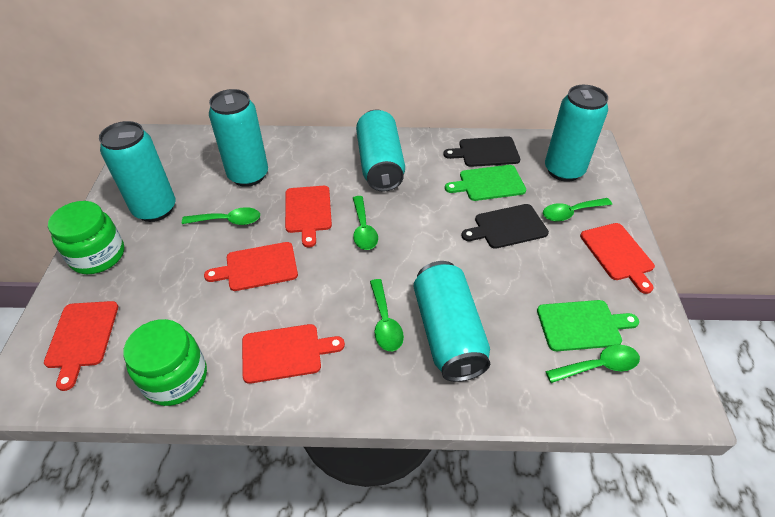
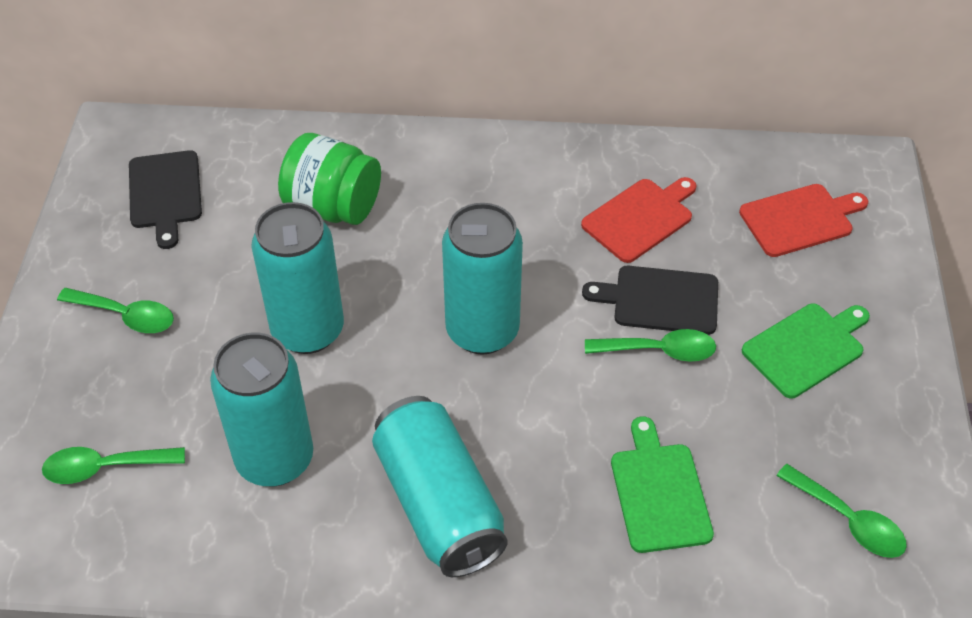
green jar: [48,201,124,274] [123,319,207,406] = 2 -> [278,133,381,225] = 1
green spoon: [182,207,260,225] [353,196,378,250] [370,279,404,351] [543,198,612,222] [545,345,640,383] = 5 -> [42,447,185,484] [57,288,174,333] [585,329,716,362] [776,464,907,558] = 4
red cutting board: [44,301,118,391] [204,242,298,291] [242,324,345,384] [285,186,332,247] [580,223,655,294] = 5 -> [581,177,697,263] [739,184,868,257] = 2
turquoise can: [99,121,175,222] [209,89,268,187] [356,109,405,192] [414,261,490,382] [545,85,608,182] = 5 -> [210,333,313,486] [252,202,344,354] [372,396,508,577] [442,203,523,354] = 4

